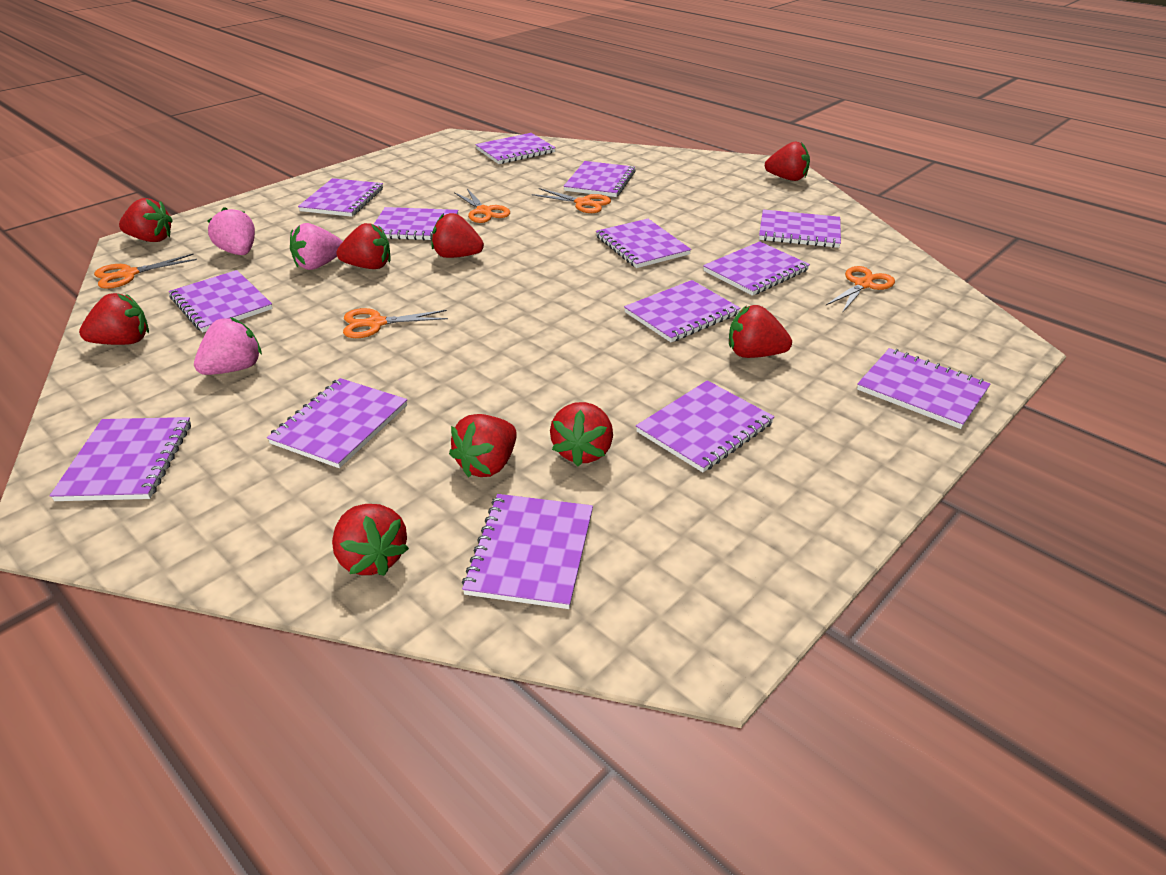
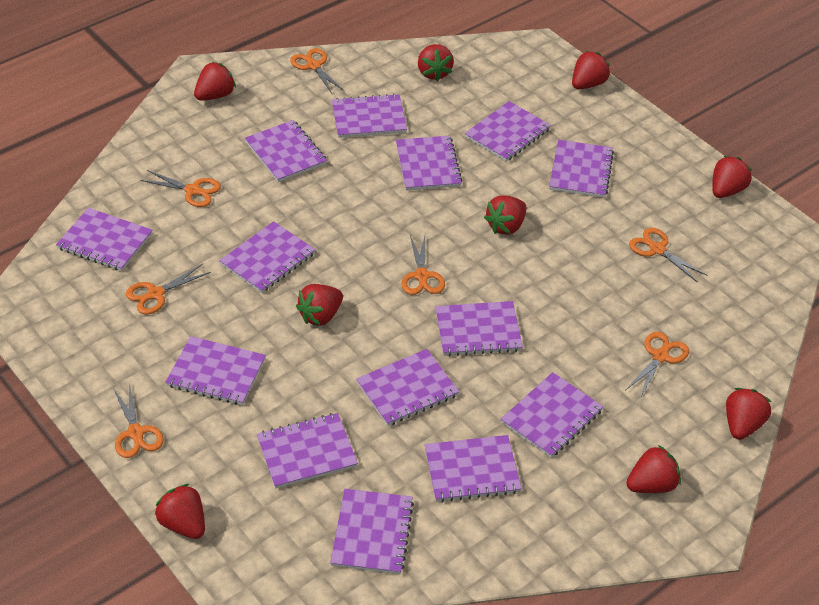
orange scissors: [94,254,197,289] [343,308,448,338] [454,188,510,223] [532,188,611,213] [826,266,895,313] = 5 -> [113,382,164,458] [126,264,211,315] [140,170,221,207] [290,48,344,94] [401,235,445,295] [626,332,689,398] [629,228,707,283] = 7
pink strawberry: [194,317,262,375] [207,207,255,255] [290,223,343,270] = 3 -> none = 0

